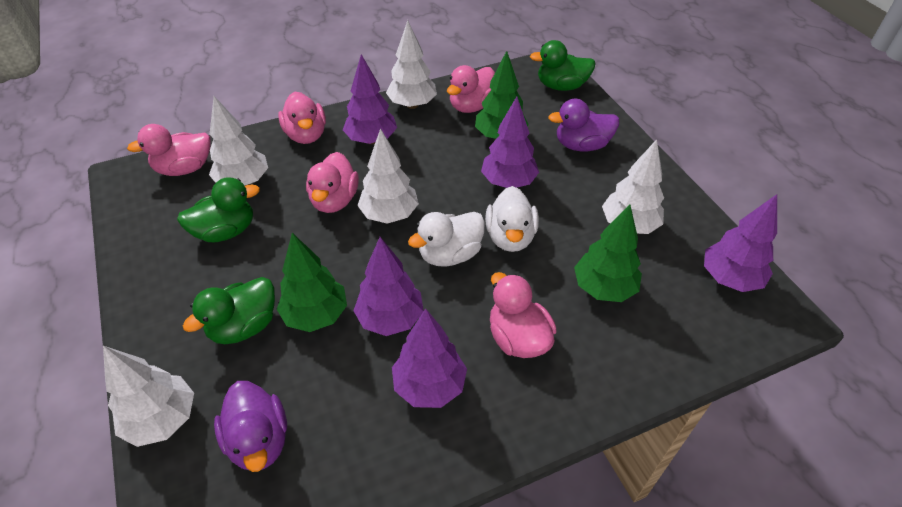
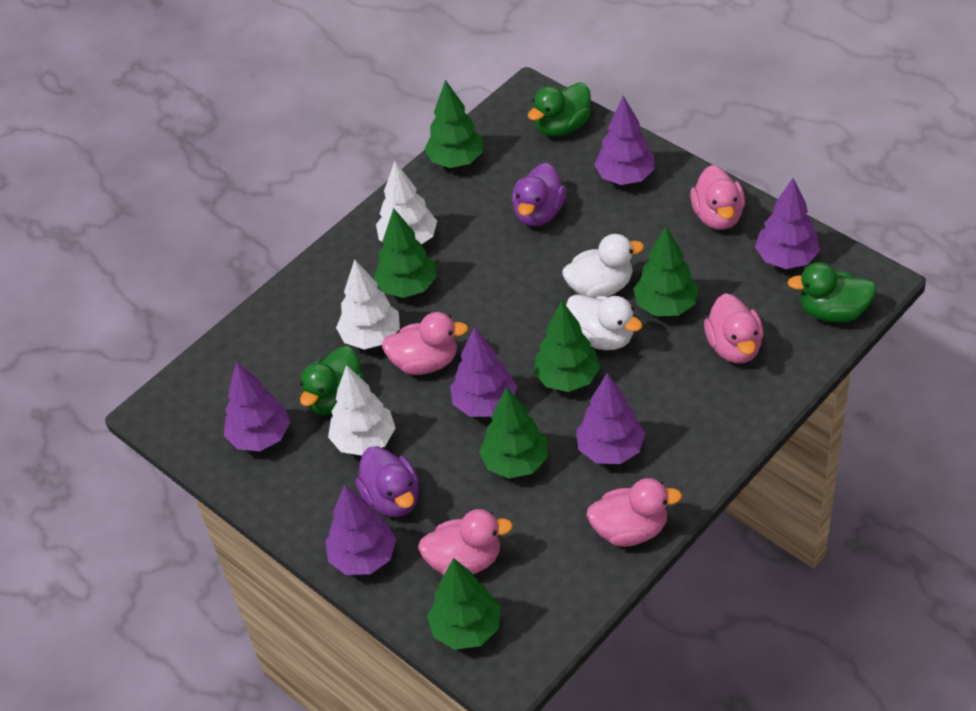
green tree: [277,233,347,332] [475,51,529,140] [574,205,642,302] = 3 -> [374,208,437,298] [425,80,483,168] [427,558,501,650] [479,387,548,479] [534,301,600,392] [633,226,698,316] = 6
purple tree: [343,54,397,144] [353,237,424,336] [392,308,467,408] [481,97,539,188] [704,194,777,292] = 5 -> [224,362,290,451] [326,485,396,575] [450,327,517,417] [576,373,645,464] [594,96,655,185] [755,178,820,269] = 6
white tree: [103,346,194,447] [209,96,268,186] [357,129,419,224] [386,20,437,109] [602,139,664,234] = 5 -> [328,365,395,456] [336,259,400,349] [376,161,437,245] = 3

